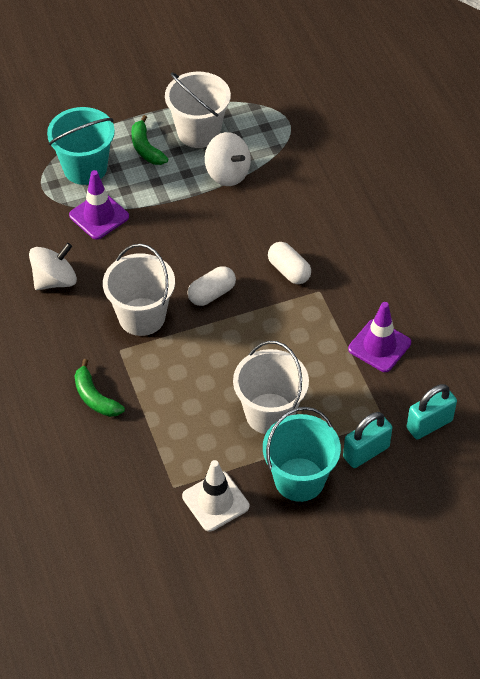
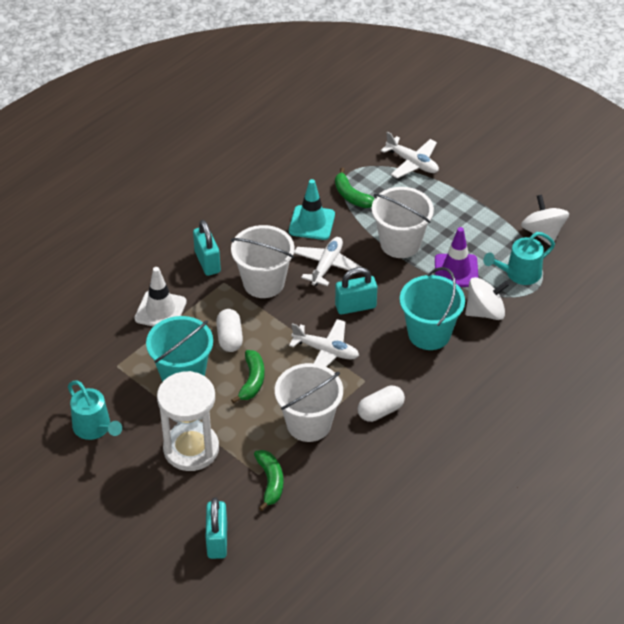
green banana: [75,359,125,417] [131,115,168,165] = 2 -> [231,350,265,404] [254,450,283,511] [335,168,375,208] = 3
purple traffic cone: [69,170,129,240] [348,302,411,372] = 2 -> [435,227,478,287] = 1
turquoise padlock: [343,412,393,468] [407,384,457,439] = 2 -> [193,220,221,276] [206,498,227,559] [335,267,377,315] = 3
turquoise traffic cone: none = 0 -> [289,179,335,240] = 1
turquoise watering can: none = 0 -> [68,381,122,440] [483,232,555,285] = 2
white hourglass: none = 0 -> [157,371,219,471] = 1
white plane: none = 0 -> [289,319,359,367] [294,237,361,286] [381,131,439,178] = 3

